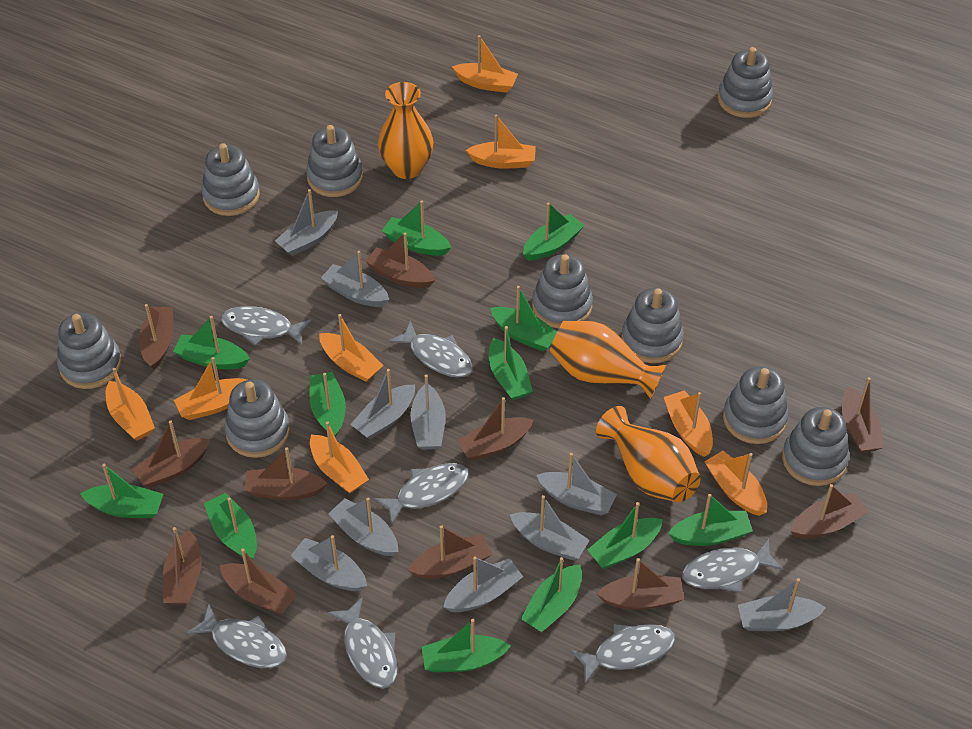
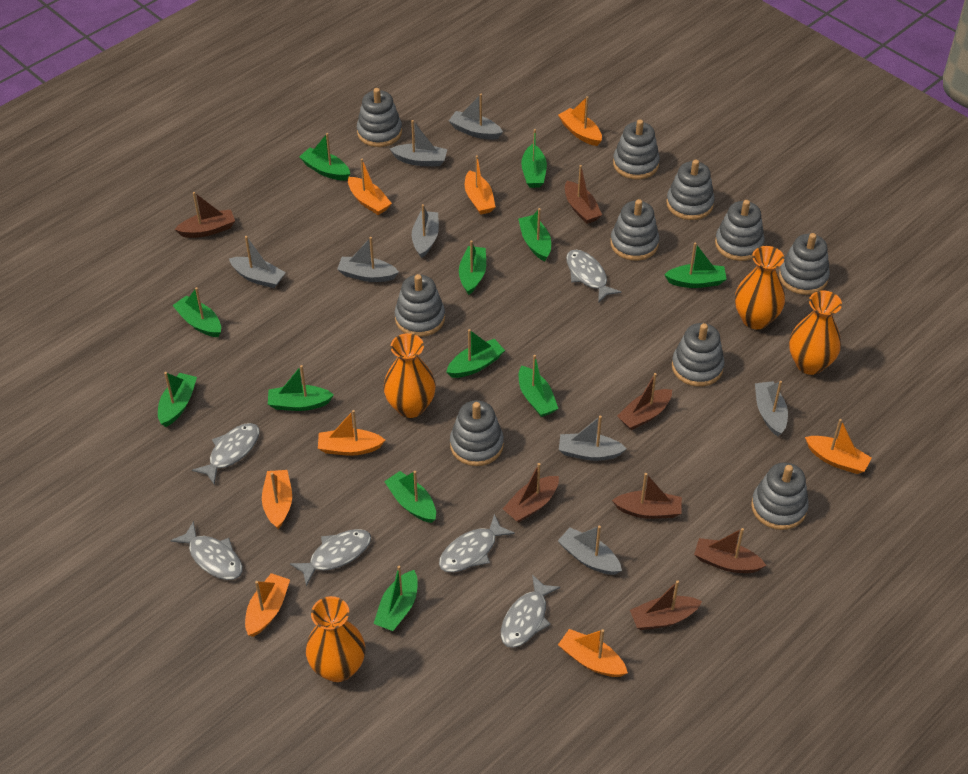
brown boat: [132,421,210,488] [139,304,174,369] [163,527,202,605] [220,548,297,614] [244,447,328,500] [365,232,435,288] [408,525,492,579] [457,397,533,461] [597,558,684,610] [790,484,869,539] [842,377,884,453] = 11 -> [174,192,235,238] [503,463,559,523] [565,165,602,224] [612,473,682,519] [617,373,672,430] [630,580,702,630] [694,528,767,573] = 7
grey boat: [275,189,338,256] [290,535,367,591] [321,251,389,307] [328,498,398,556] [350,369,415,439] [410,374,446,450] [443,556,523,612] [510,495,590,560] [536,453,617,515] [738,578,826,631] = 10 -> [229,236,286,288] [337,237,399,282] [390,120,447,166] [412,204,439,258] [449,94,503,140] [558,525,622,575] [559,416,627,461] [755,381,788,436] = 8
grey fish: [187,603,287,668] [221,306,312,346] [328,597,398,688] [374,463,469,525] [389,321,473,377] [570,624,675,684] [682,539,784,592] = 7 -> [170,521,243,580] [192,423,260,485] [290,529,371,586] [439,514,515,572] [501,574,561,648] [566,250,621,303] = 6
grey stacking toy: [57,313,122,389] [202,143,260,216] [224,379,290,458] [306,125,363,197] [532,254,593,328] [621,288,684,363] [718,47,773,118] [723,366,788,444] [782,407,849,486] = 9 -> [357,88,402,147] [395,274,445,337] [450,400,504,466] [610,199,659,261] [613,120,660,180] [666,159,715,220] [672,323,725,387] [715,200,765,261] [751,462,809,530] [779,233,830,295] = 10
orange vase: [378,82,433,179] [550,320,666,399] [596,406,701,502] = 3 -> [306,596,365,682] [383,333,436,418] [735,246,785,329] [789,291,842,375] = 4

